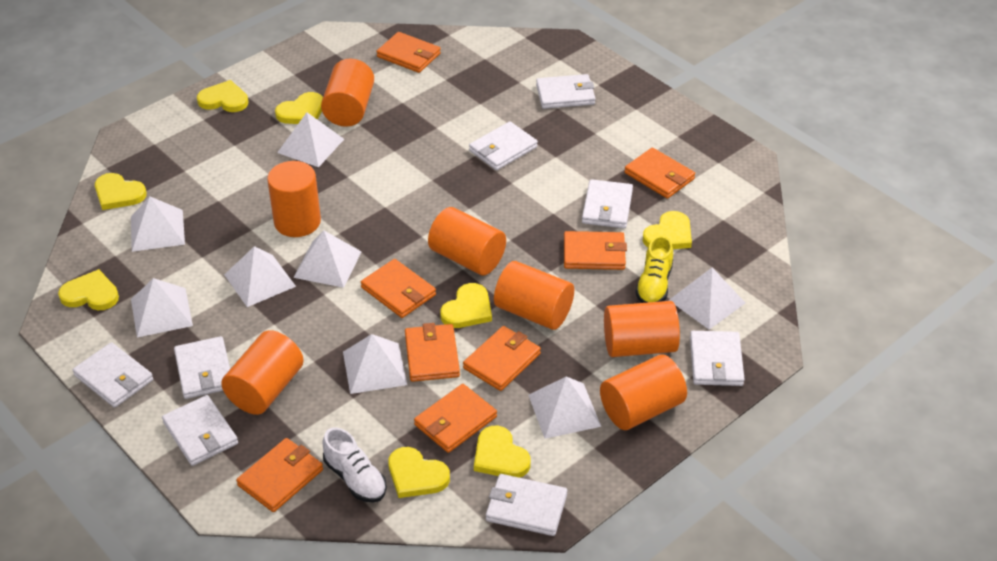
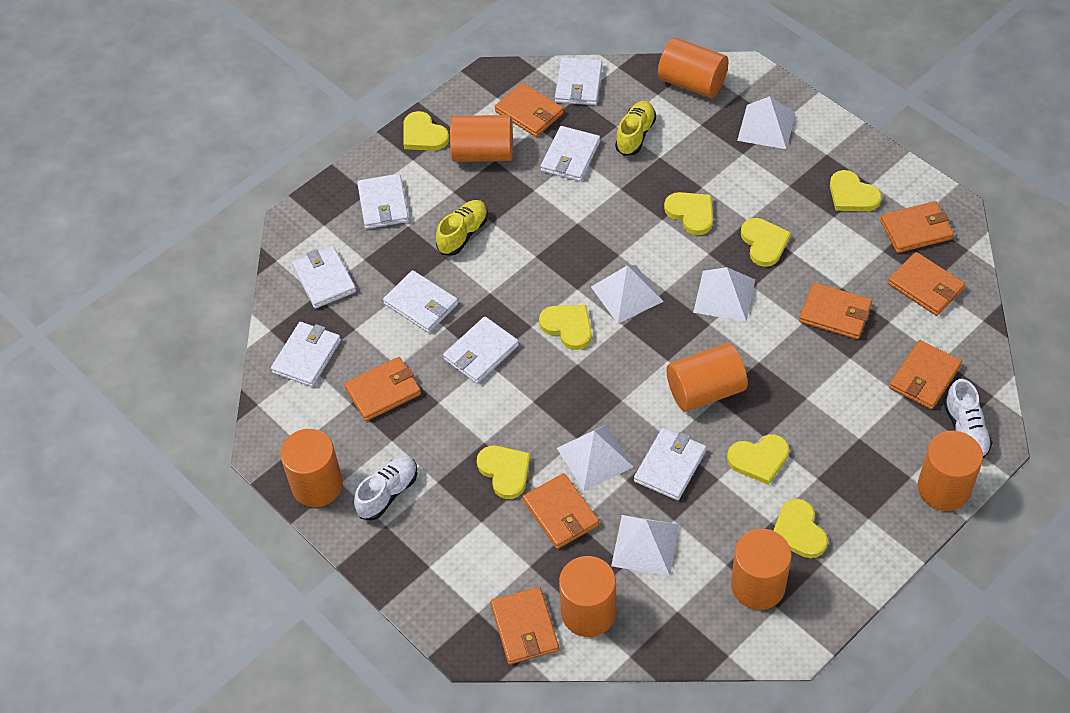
white pyramid: [131,196,185,252] [131,278,193,337] [224,246,296,307] [277,112,344,167] [293,230,362,288] [343,334,407,394] [528,377,601,439] [669,268,745,330] = 8 -> [557,425,634,491] [591,265,664,324] [611,515,680,576] [693,267,755,322] [737,96,796,149] = 5
white shoe: [322,427,387,503] = 1 -> [354,456,417,520] [944,379,992,458] = 2
yellow shoe: [635,235,673,303] = 1 -> [436,200,488,255] [615,101,656,156] = 2

